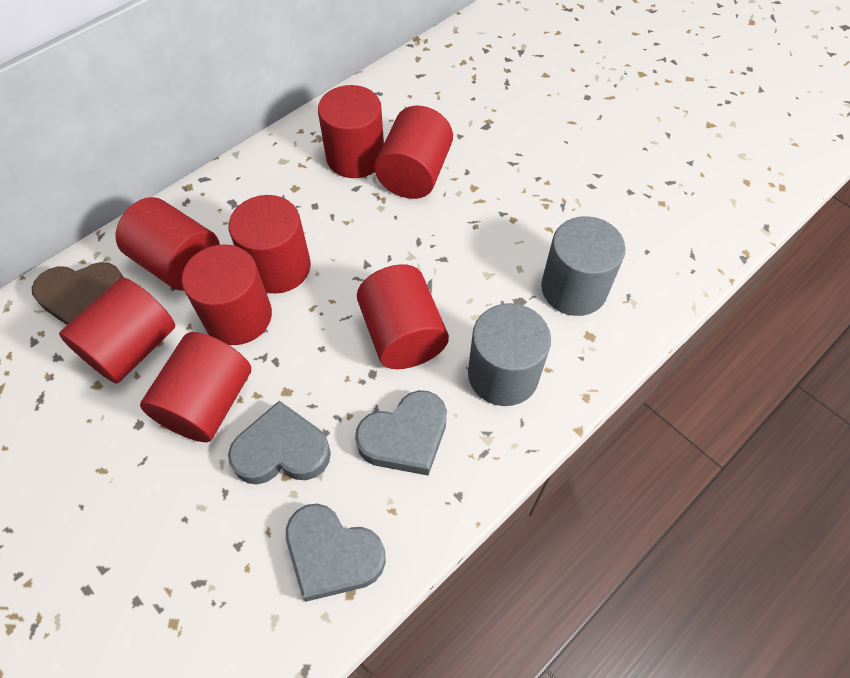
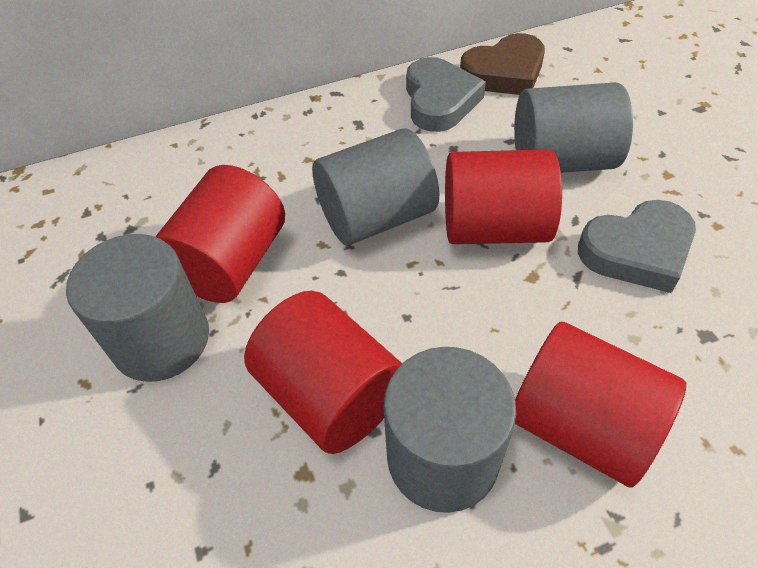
grey cylinder: [468,303,551,406] [541,216,626,316] = 2 -> [66,234,209,382] [312,128,439,246] [384,347,516,513] [514,82,633,173] = 4
grey heart: [228,401,331,484] [286,504,386,602] [355,390,447,476] = 3 -> [406,57,486,132] [578,200,696,293] = 2
red cylinder: [59,277,175,384] [116,197,220,291] [140,332,251,442] [182,244,272,345] [229,195,311,294] [318,85,384,178] [357,265,449,369] [375,106,453,199] = 8 -> [155,165,285,303] [244,291,403,454] [445,149,562,244] [515,322,686,488] = 4

